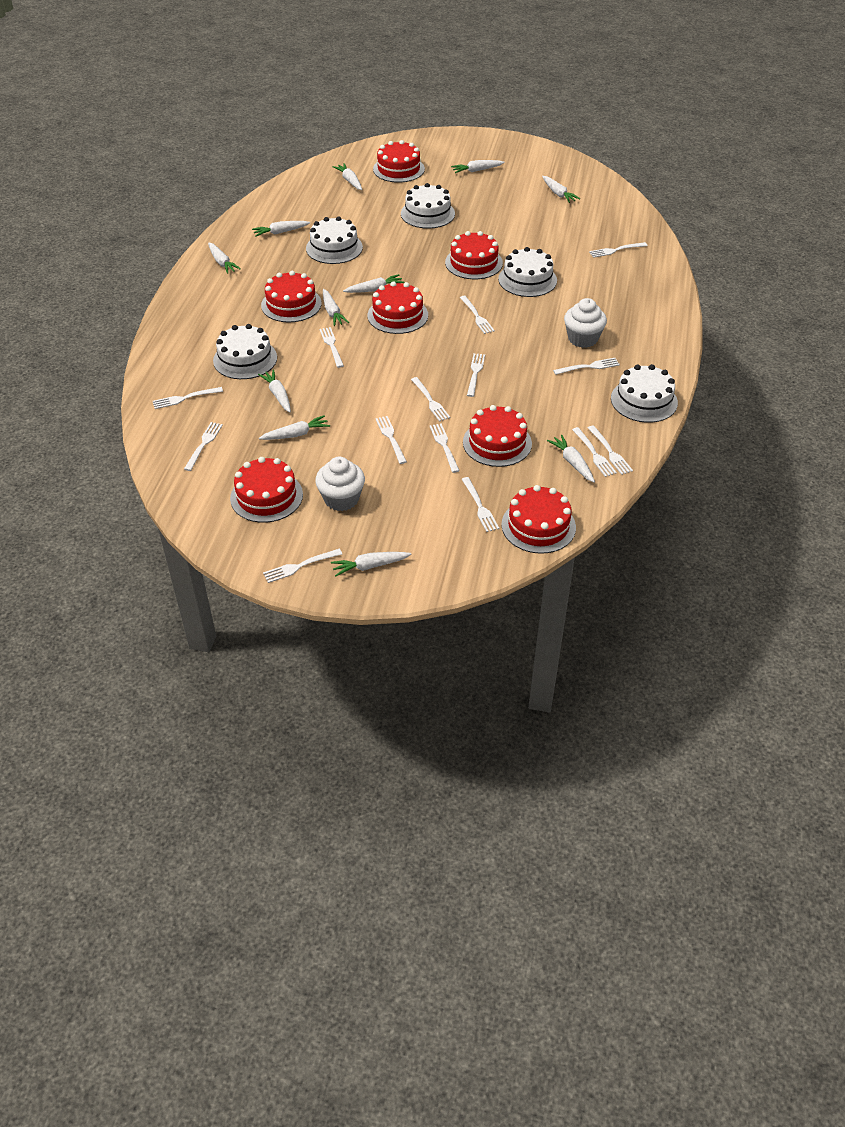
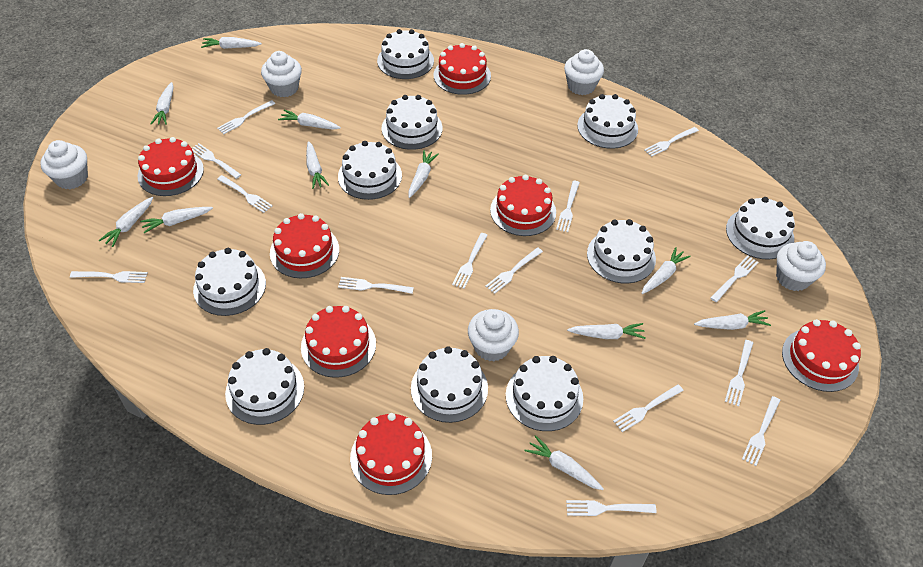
white cake: [213,324,277,379] [306,216,363,264] [401,183,455,229] [498,247,557,297] [611,364,678,423] = 5 -> [193,248,266,316] [225,348,304,425] [338,141,402,200] [377,29,434,79] [381,95,442,150] [411,346,488,423] [506,356,583,431] [577,94,638,149] [587,219,656,283] [726,197,795,259] = 10
white cupcake: [315,457,365,511] [564,298,607,348] = 2 -> [40,140,88,189] [261,51,302,97] [468,309,519,361] [564,49,604,95] [776,241,826,291] = 5

